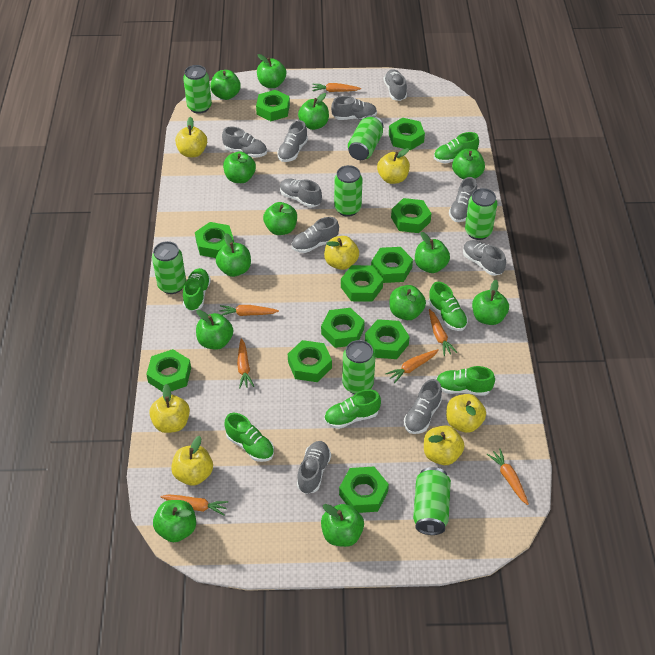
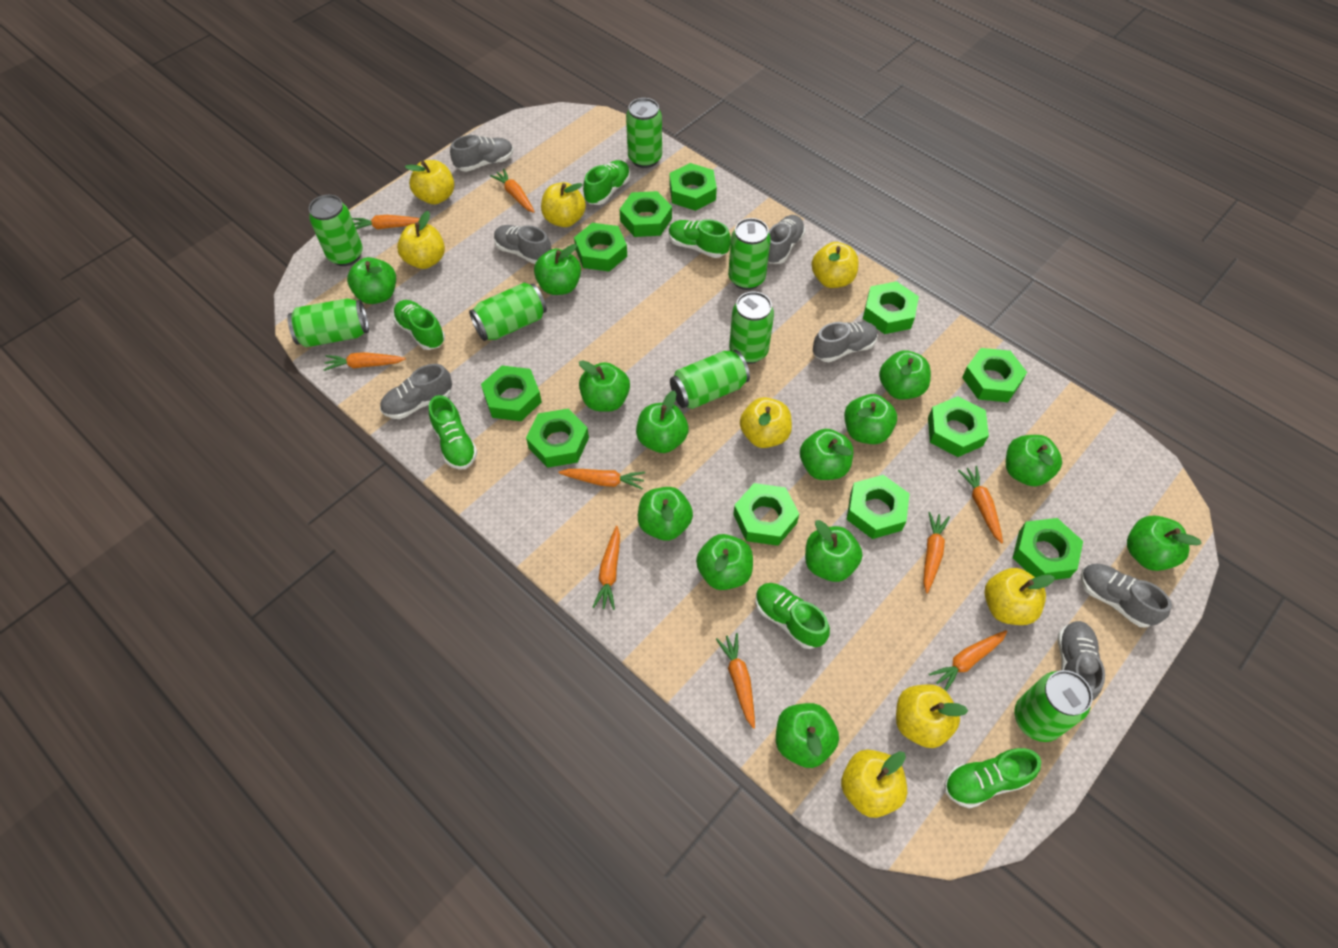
green can: [152,241,186,294] [183,65,212,114] [334,165,362,217] [342,340,375,394] [348,115,383,160] [413,467,451,535] [465,188,497,240] = 7 -> [287,298,369,347] [309,195,363,266] [469,283,547,341] [626,98,662,168] [670,350,750,409] [728,218,771,290] [729,291,774,364] [1014,670,1093,742] = 8
grey shoe: [222,127,267,158] [277,120,308,162] [280,178,322,207] [292,217,339,253] [297,441,331,494] [331,96,377,120] [383,69,407,101] [404,379,442,434] [449,177,477,222] [463,240,506,276] = 10 -> [380,364,452,419] [450,135,513,172] [494,225,551,264] [768,215,805,264] [813,322,878,362] [1058,621,1105,701] [1080,563,1172,628] = 7
orange carrot: [160,494,229,516] [220,305,279,316] [237,338,254,388] [312,83,361,92] [386,349,439,383] [429,309,457,356] [487,449,529,505] = 7 -> [324,352,406,371] [352,215,420,230] [490,169,535,213] [558,469,645,490] [593,526,620,610] [716,633,755,729] [923,512,950,593] [929,630,1008,691] [958,466,1003,544] = 9
yellow apple: [149,384,190,433] [171,436,213,486] [175,117,207,157] [324,236,359,270] [377,148,410,184] [424,425,464,465] [446,394,486,433] = 7 -> [397,211,445,269] [405,160,454,204] [541,182,586,227] [740,397,792,448] [812,242,859,288] [841,750,907,818] [896,684,968,748] [984,568,1055,625] = 8

